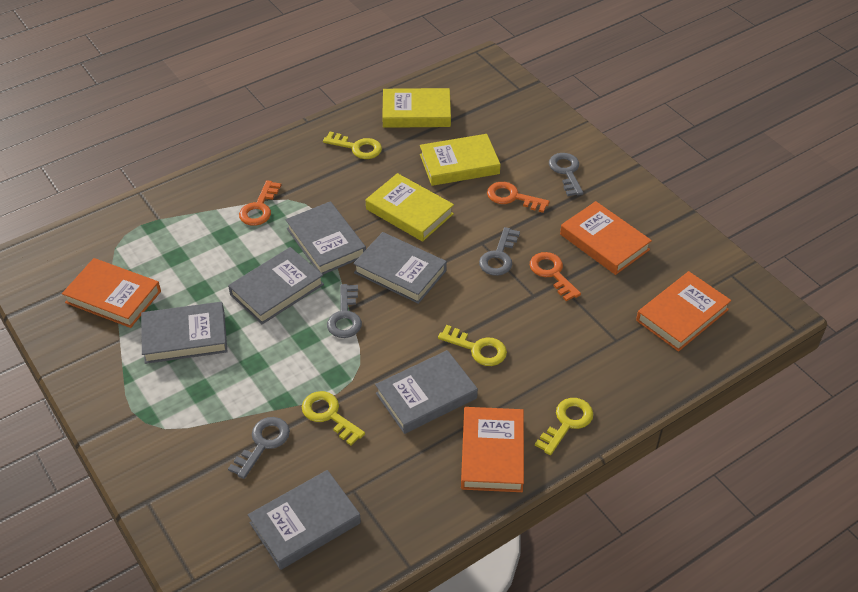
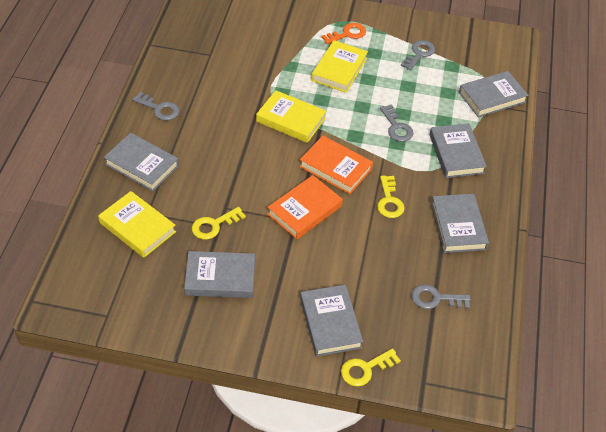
orange book: [62,258,161,328] [461,407,524,492] [560,201,652,275] [636,271,731,352] = 4 -> [267,175,343,239] [299,136,373,194] = 2
orange key: [239,180,281,226] [487,182,550,213] [530,252,581,301] = 3 -> [321,23,366,44] = 1
yellow key: [302,391,365,445] [323,132,382,159] [438,325,507,366] [535,398,593,455] = 4 -> [192,207,246,240] [341,348,401,386] [377,175,405,218] = 3

